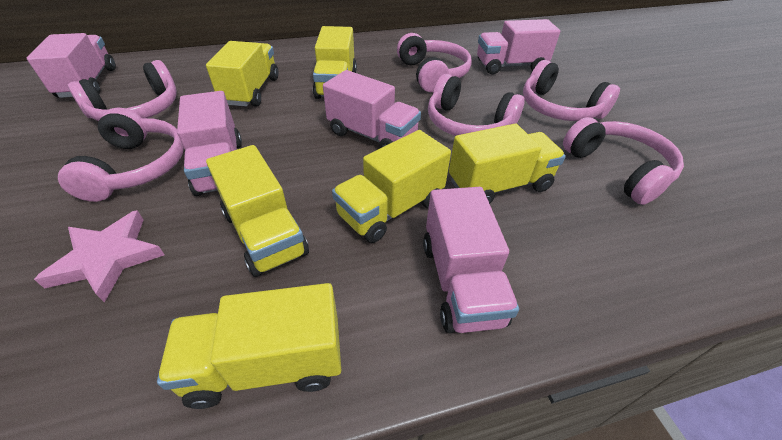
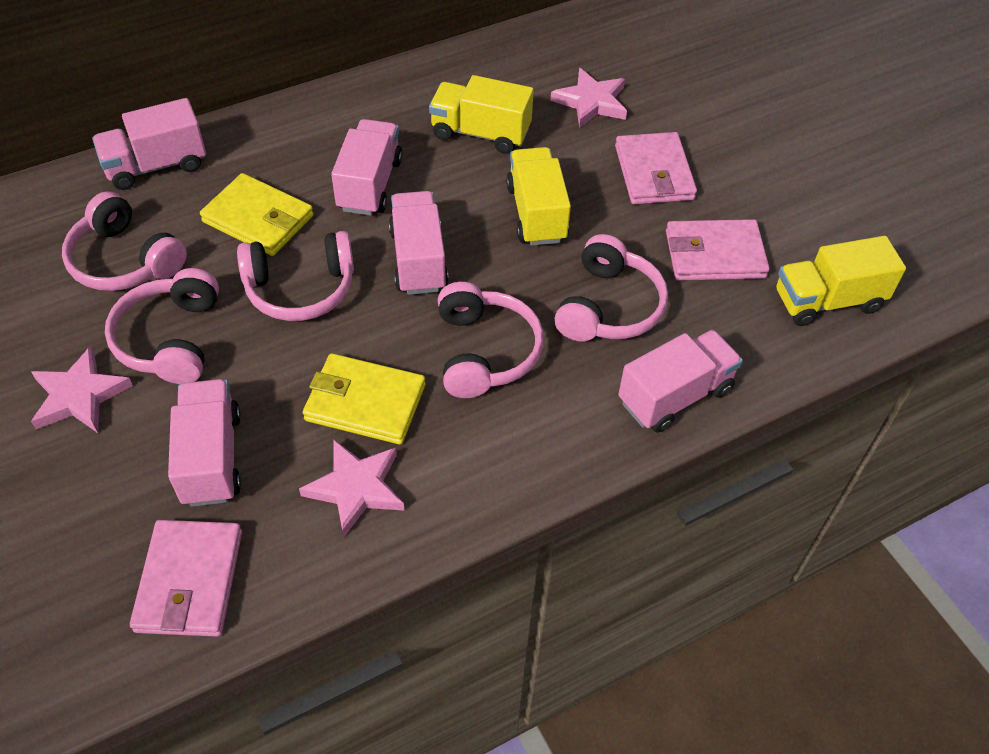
pink headphones: [58,108,184,202] [68,60,177,121] [397,33,472,92] [428,74,525,136] [523,60,620,121] [563,117,684,205] = 6 -> [62,192,187,291] [105,268,219,384] [237,231,354,321] [438,282,544,398] [555,234,668,342] = 5
pink star: [34,210,164,303] = 1 -> [31,346,133,433] [299,439,405,537] [550,68,627,128] = 3
pink wallet: none = 0 -> [130,520,242,637] [615,132,697,204] [666,219,770,281] = 3
yellow truck: [157,283,341,409] [206,41,278,107] [206,145,309,277] [313,26,357,99] [332,130,451,243] [449,124,566,204] = 6 -> [429,75,534,154] [506,147,571,246] [776,236,906,326] = 3
yellow wallet: none = 0 -> [200,173,313,256] [303,353,426,444] = 2

